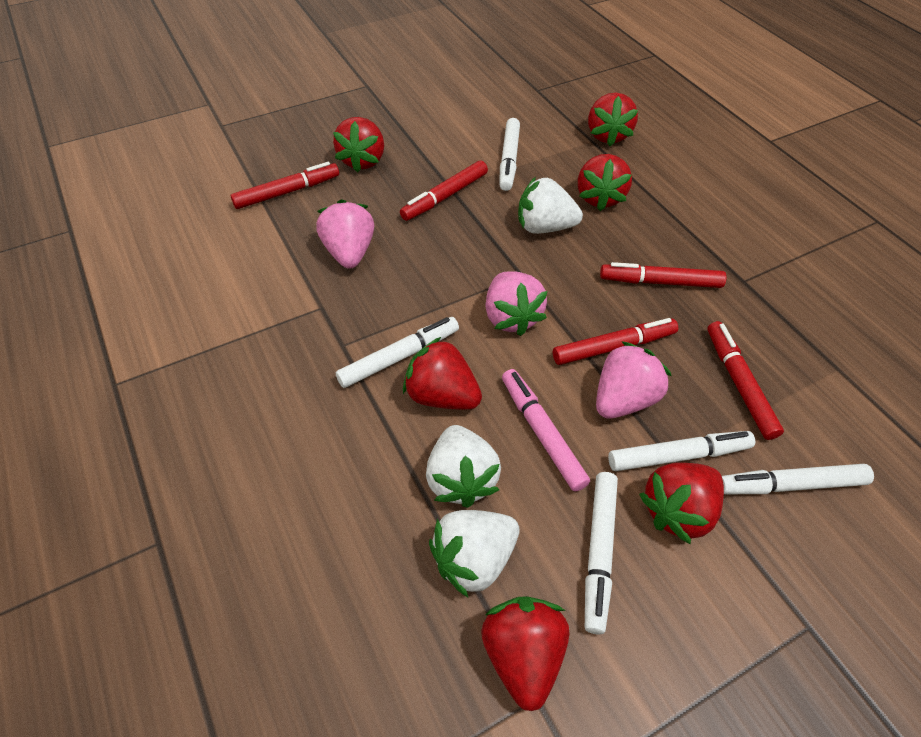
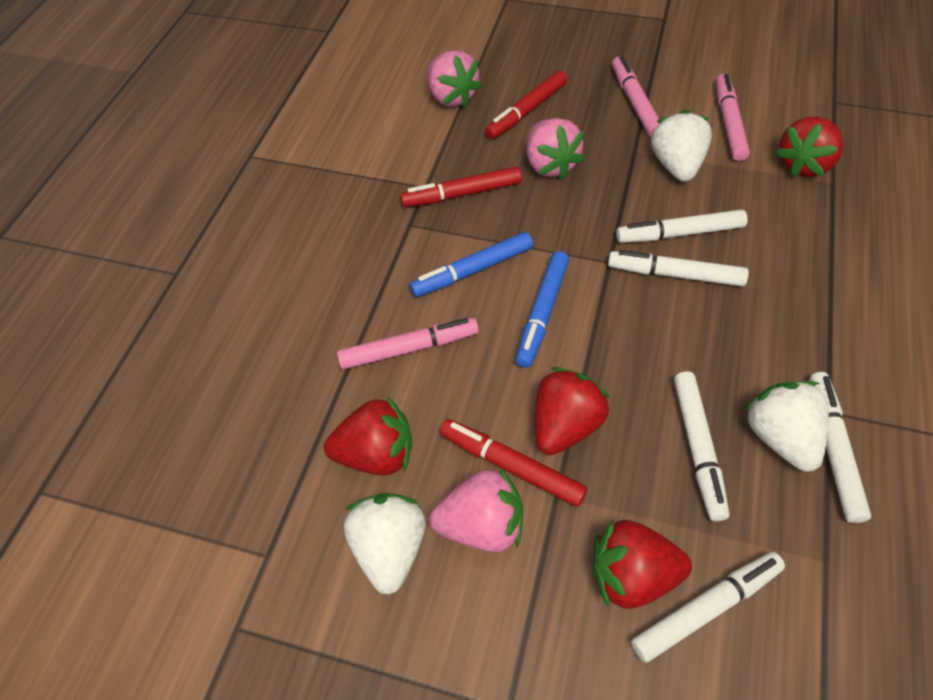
blue marker: none = 0 -> [410,232,533,297] [515,251,569,368] = 2
pink marker: [502,369,590,492] = 1 -> [337,318,479,369] [612,56,660,137] [716,74,750,161] = 3
red marker: [231,162,339,209] [400,160,488,221] [553,318,678,365] [600,262,727,288] [707,321,784,440] = 5 -> [400,166,522,207] [440,419,587,507] [485,71,567,139] = 3
red strawberry: [333,117,384,173] [403,337,482,410] [481,596,569,711] [578,154,632,211] [588,93,638,146] [639,462,724,544] = 6 -> [324,397,412,476] [535,367,610,455] [593,519,692,609] [776,116,843,177] = 4

